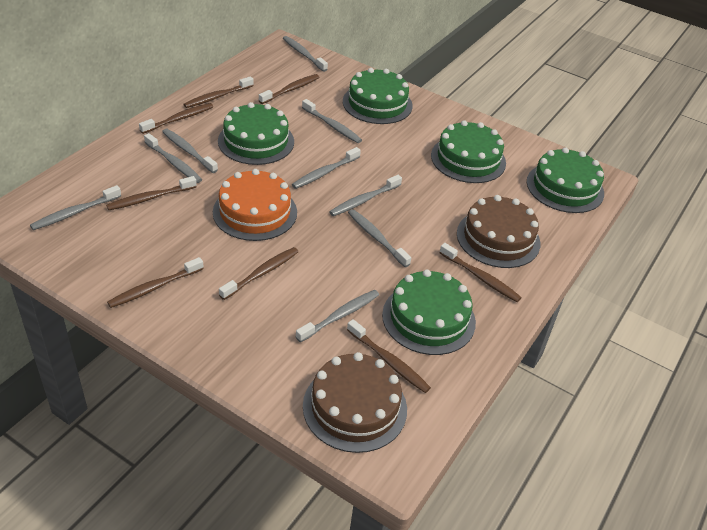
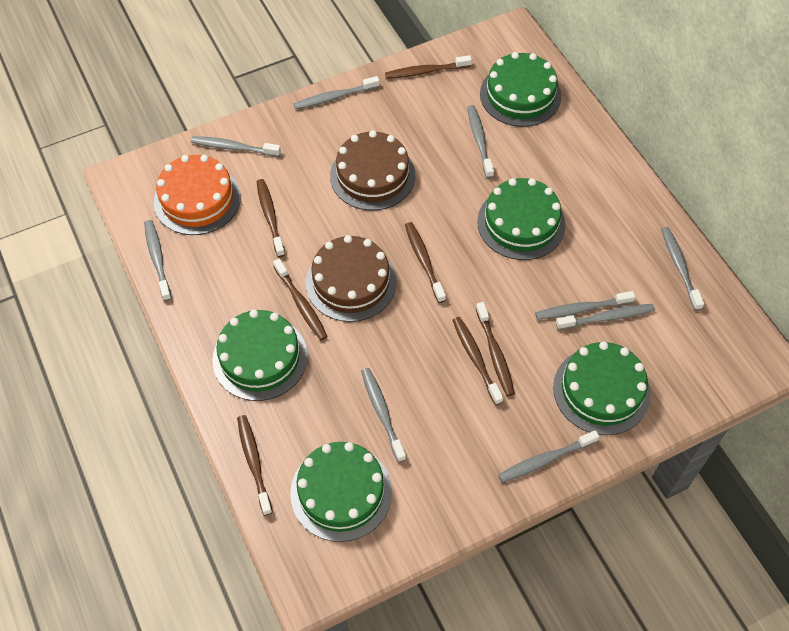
brown toothbrush: [106,176,197,210] [107,257,204,308] [139,103,213,134] [183,76,254,108] [219,247,298,300] [259,74,319,104] [347,319,431,393] [439,243,522,302] = 8 -> [237,415,273,516] [257,179,285,257] [273,259,328,341] [385,55,472,79] [405,222,446,303] [453,317,503,405] [476,302,515,396] = 7

